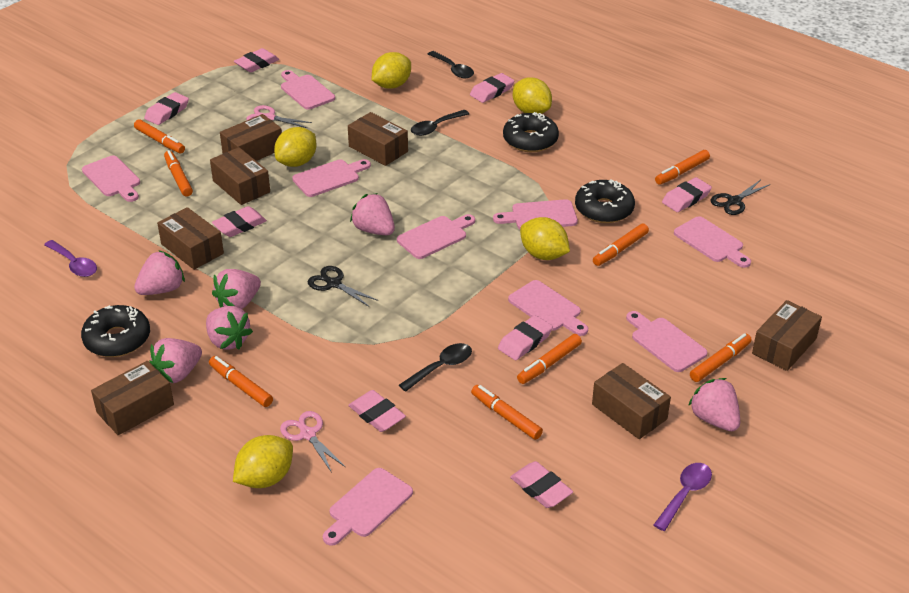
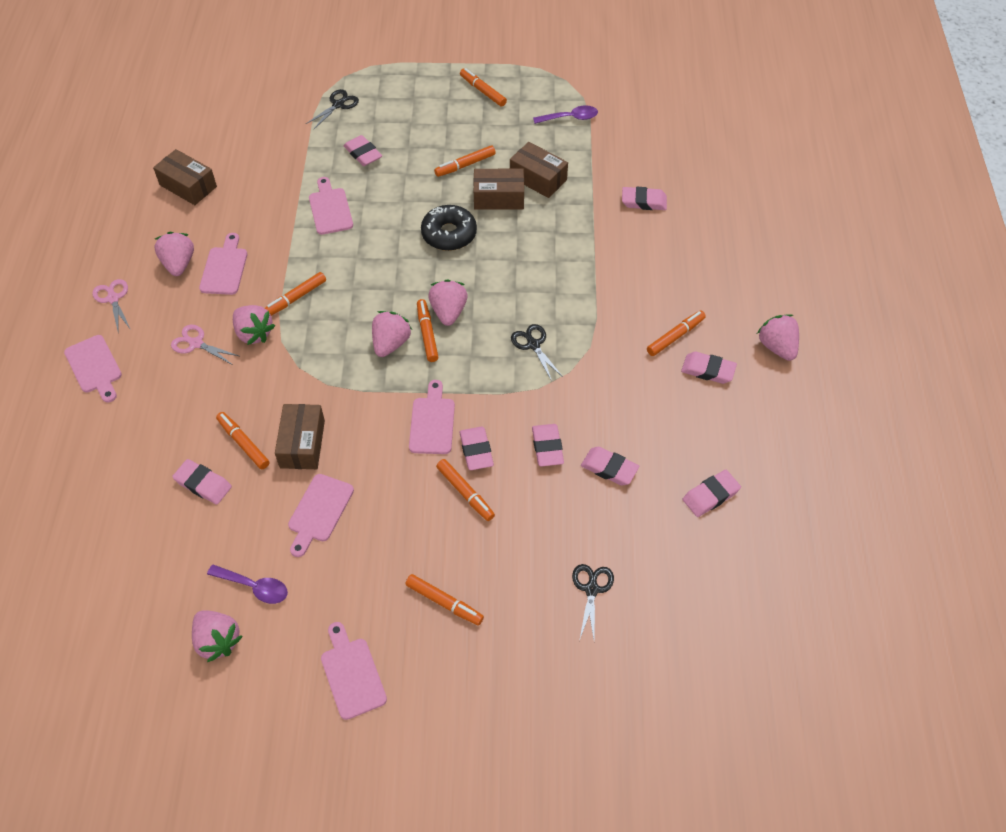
black donut: [81,305,150,357] [503,112,559,152] [575,179,635,223] = 3 -> [421,205,477,251] = 1
black scissors: [308,266,378,307] [711,180,771,215] = 2 -> [306,89,359,129] [511,324,563,381] [572,564,614,641] = 3
black spoon: [399,343,472,392] [411,110,469,136] [428,51,474,78] = 3 -> none = 0
brown box: [91,361,174,435] [157,207,224,270] [210,147,270,205] [220,114,282,161] [348,112,408,166] [592,363,671,439] [752,300,822,371] = 7 -> [153,149,217,205] [275,404,325,469] [474,169,524,210] [510,142,568,198] = 4
pink cutting board: [82,155,140,202] [281,70,335,110] [292,159,371,197] [323,468,413,546] [397,214,475,259] [493,199,578,229] [508,280,588,336] [626,311,707,372] [674,216,751,268] = 9 -> [64,335,122,403] [199,233,247,295] [288,474,354,557] [309,177,353,235] [321,622,387,720] [409,380,455,454] = 6
yellow lemon: [233,435,293,488] [274,127,316,167] [372,52,411,89] [513,77,552,114] [520,217,570,260] = 5 -> none = 0

